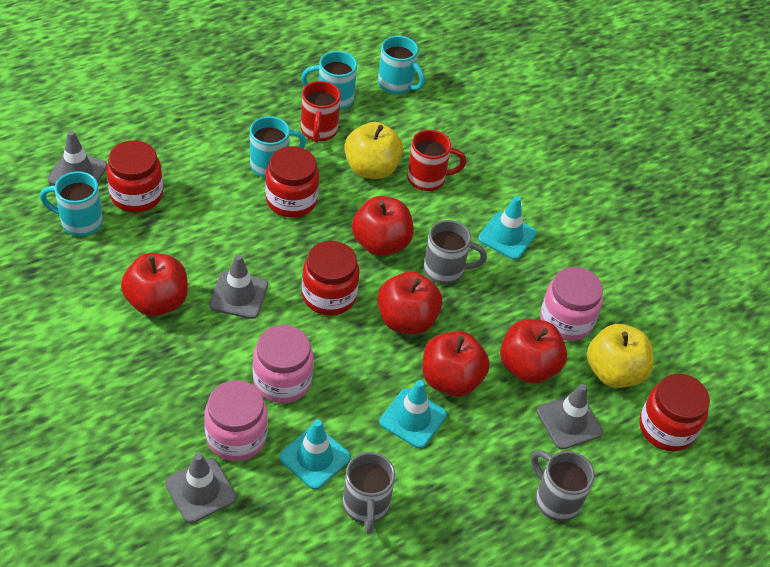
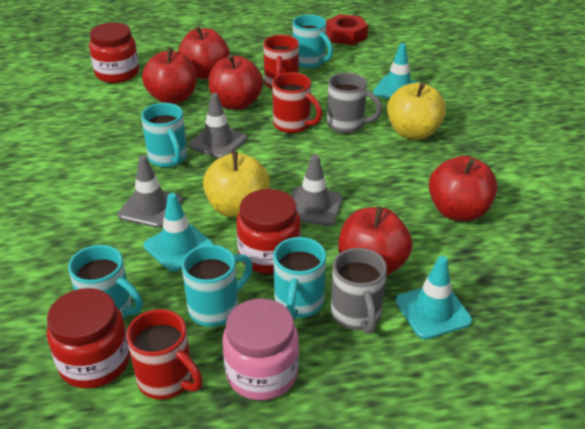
grey mug: [343,452,395,534] [424,220,487,284] [531,450,595,522] = 3 -> [327,72,382,133] [331,248,387,333] = 2
grey traffic cone: [47,130,107,186] [165,453,237,523] [209,254,268,319] [537,384,603,450] = 4 -> [118,155,183,228] [189,93,247,158] [291,154,342,226] = 3
pink jar: [204,380,268,461] [253,325,314,403] [540,267,603,341] = 3 -> [222,298,299,400] = 1
red jar: [106,140,163,212] [265,146,319,217] [302,241,360,316] [639,374,710,451] = 4 -> [47,288,130,389] [89,23,139,83] [237,189,301,274] = 3
red mug: [301,81,341,143] [407,130,466,191] = 2 -> [126,309,203,399] [263,35,299,89] [272,72,322,133] = 3
red nut: none = 0 -> [326,14,368,45] = 1
turquoise mug: [40,171,103,237] [250,116,306,178] [301,51,357,110] [378,36,425,94] = 4 -> [68,245,143,319] [141,103,187,167] [182,245,253,327] [273,237,326,320] [293,15,333,68] = 5

